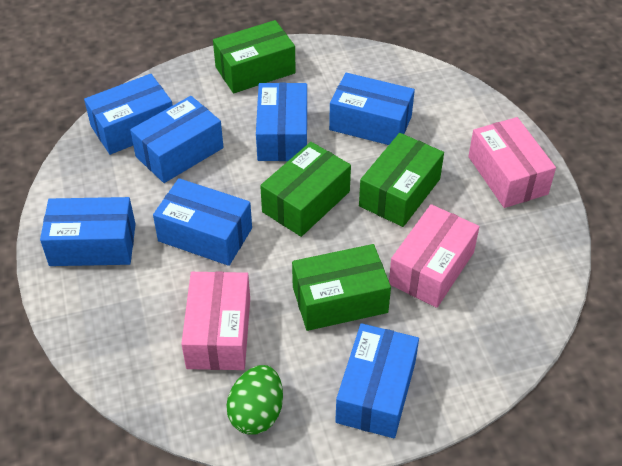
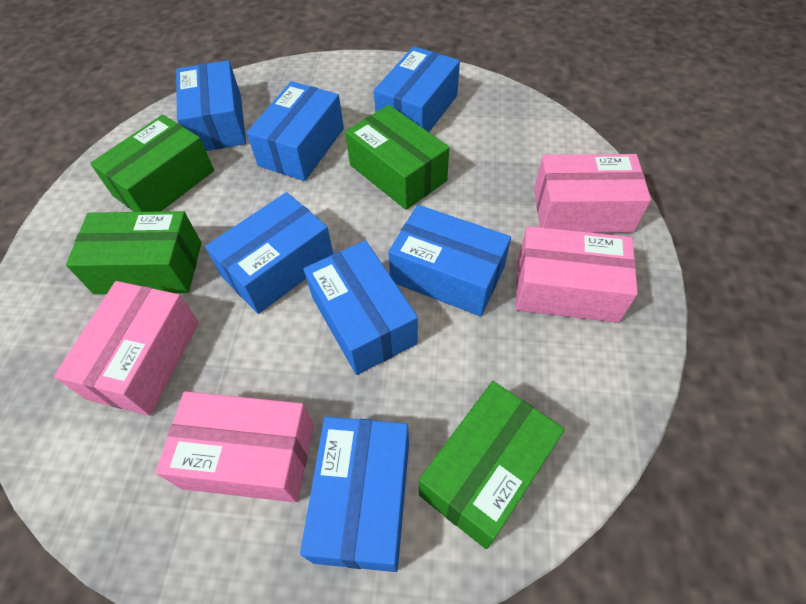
green egg: [226,365,283,435] = 1 -> none = 0
pink box: [181,272,250,370] [389,204,479,308] [468,117,556,208] = 3 -> [54,281,199,416] [155,391,314,503] [516,226,638,323] [534,154,651,233] = 4

